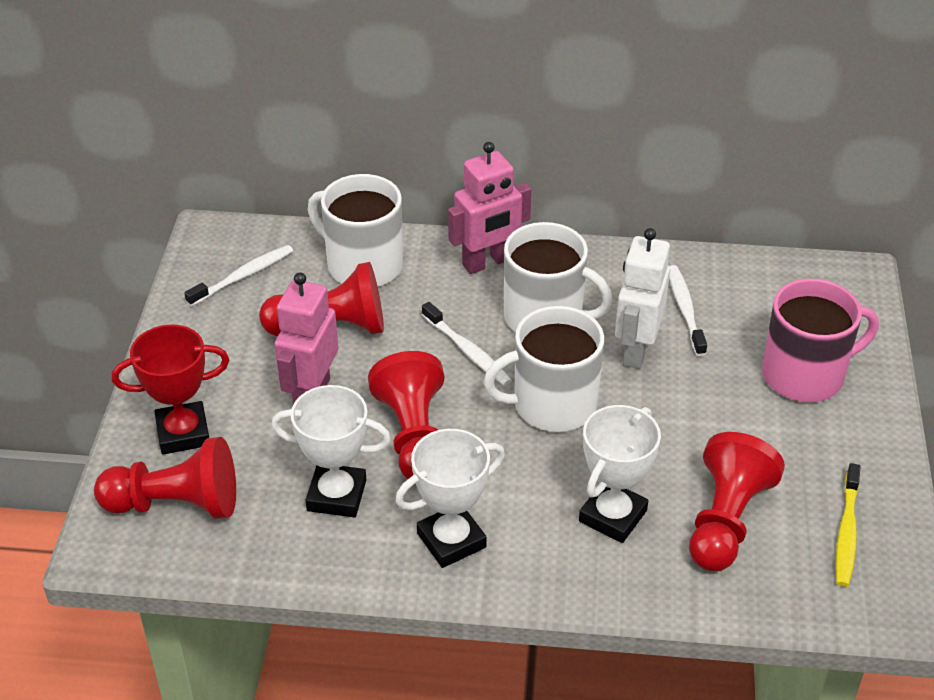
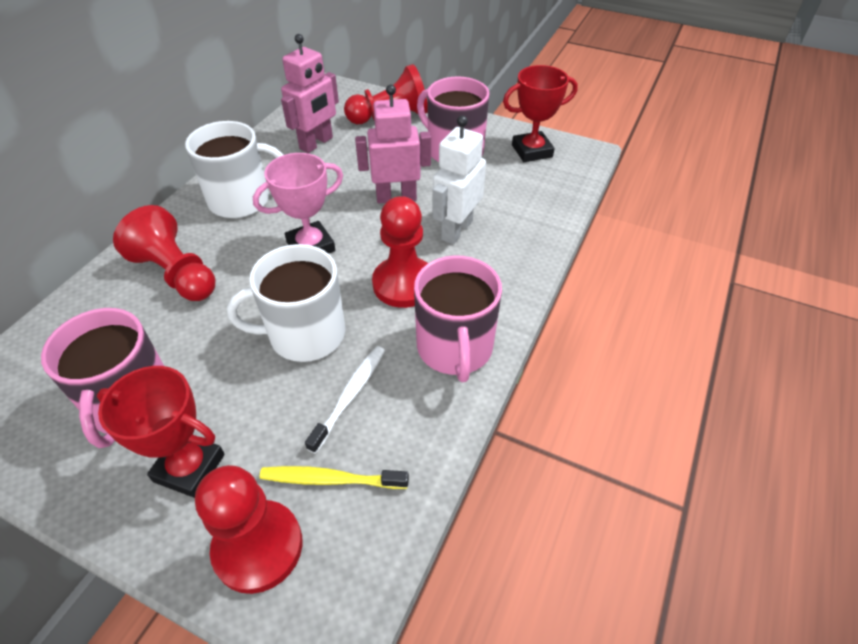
pink mug: [762,279,879,402] = 1 -> [41,308,164,448] [414,256,502,382] [417,76,490,162] = 3
pink trophy: none = 0 -> [253,153,343,254] = 1
red trophy: [112,325,229,455] = 1 -> [97,366,225,498] [503,65,578,162] = 2
white mug: [308,174,403,287] [483,306,604,432] [504,222,613,332] = 3 -> [185,121,283,218] [227,244,345,362] = 2
white toothbrush: [184,245,293,307] [422,302,512,386] [669,265,707,356] = 3 -> [305,346,385,454] = 1
white trophy: [271,385,391,517] [395,429,505,568] [579,405,661,543] = 3 -> none = 0

